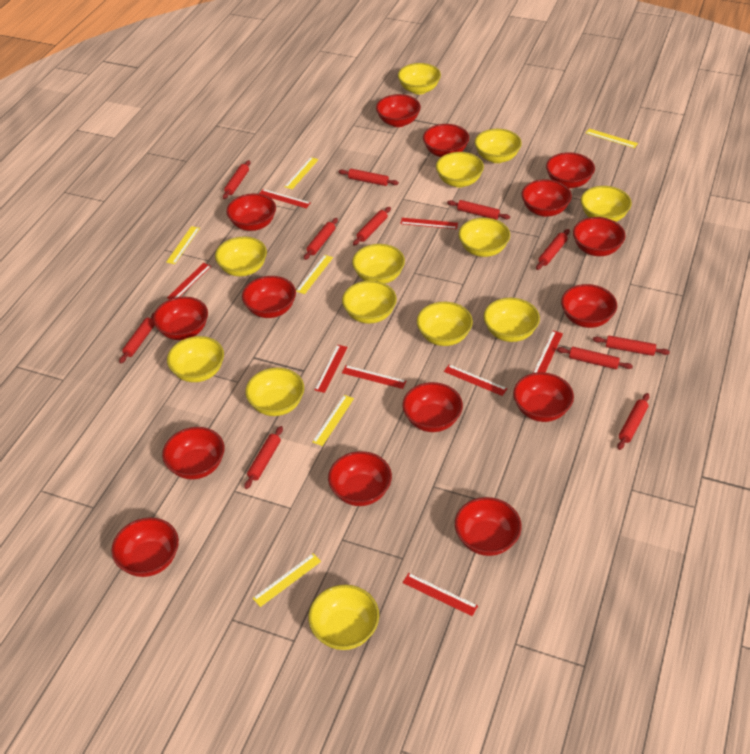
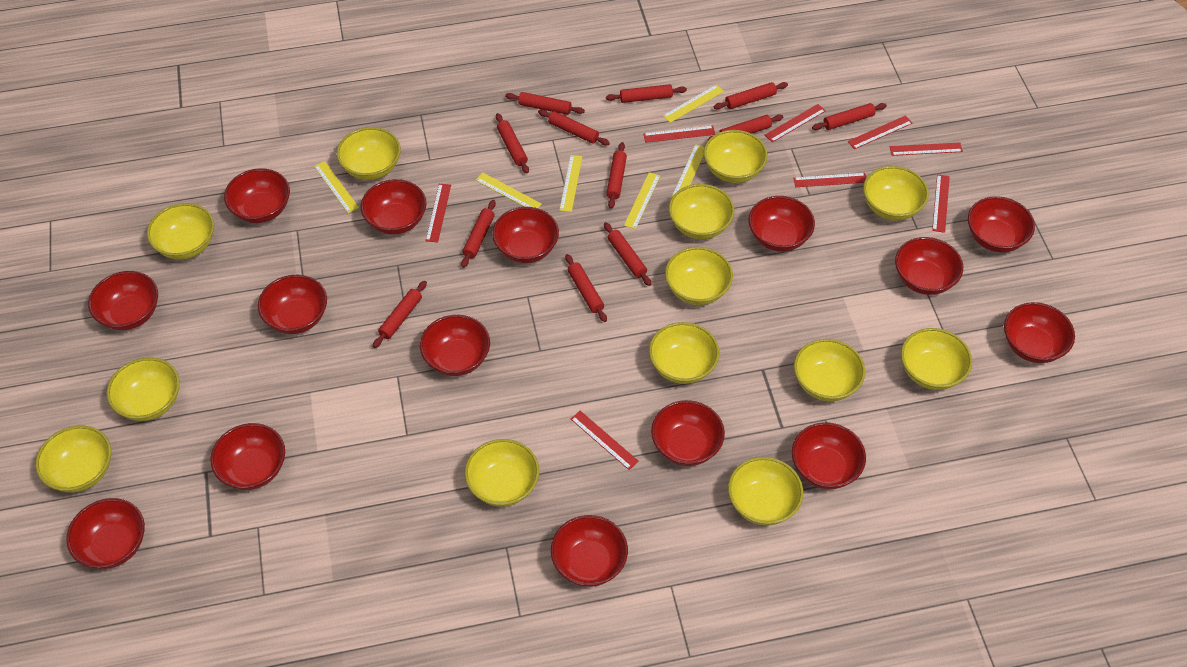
red rolling pin: [119,313,155,363] [223,160,250,199] [244,426,283,489] [304,218,338,260] [339,169,399,186] [353,207,391,246] [447,200,510,220] [536,229,570,270] [557,347,633,369] [593,336,670,356] [617,393,649,450] = 11 -> [373,281,427,348] [461,200,496,268] [496,113,529,174] [505,92,585,115] [538,109,610,145] [565,254,607,322] [604,222,651,286] [606,84,687,103] [606,142,627,209] [707,115,783,140] [714,82,788,110] [812,103,887,130] = 12

